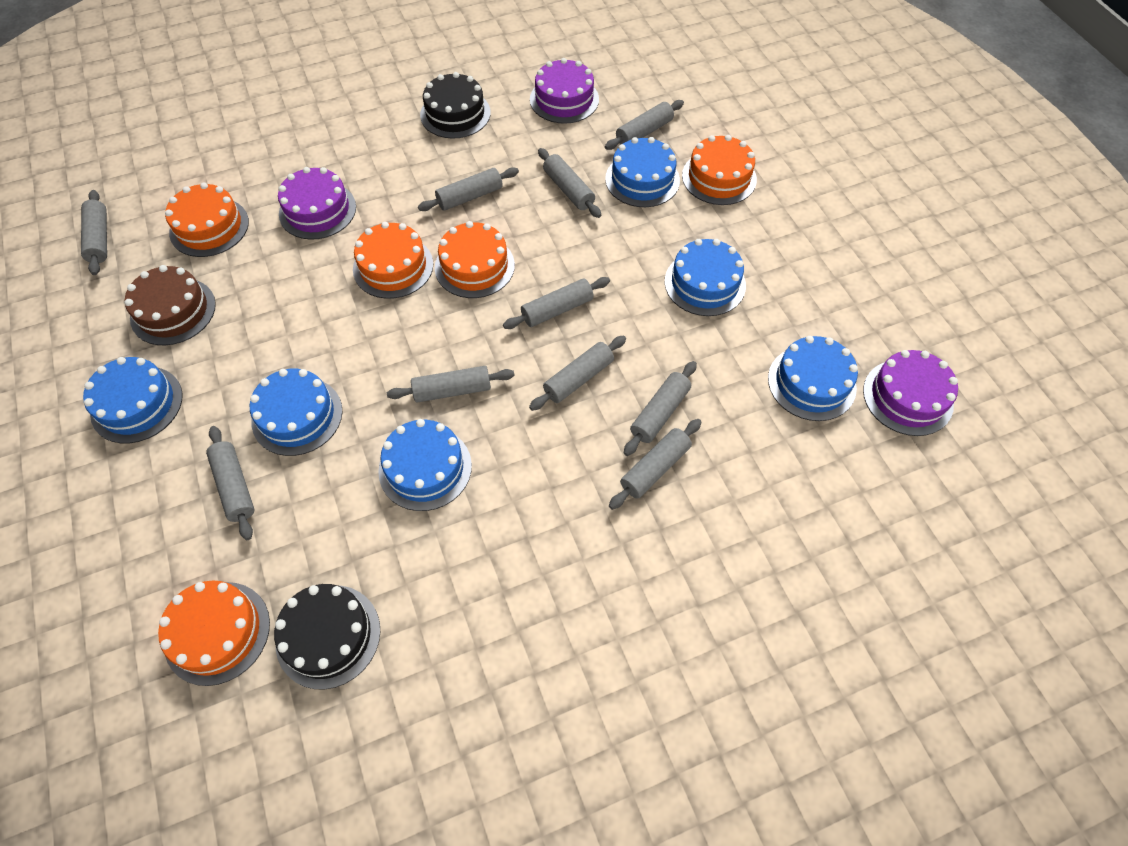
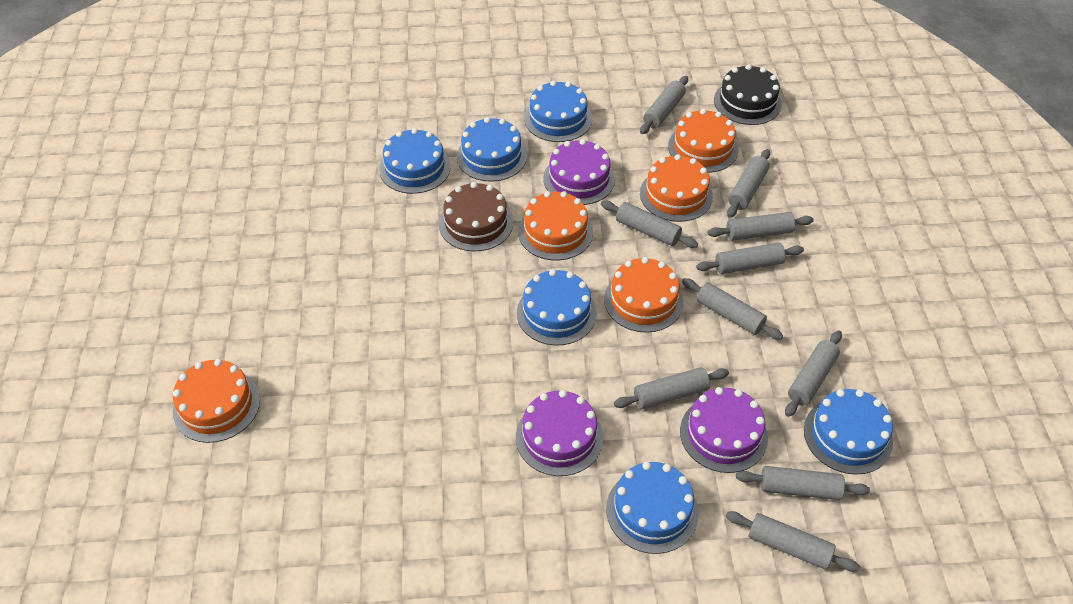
black cake: [274,584,380,689] [420,72,491,139] = 2 -> [714,64,782,125] = 1

